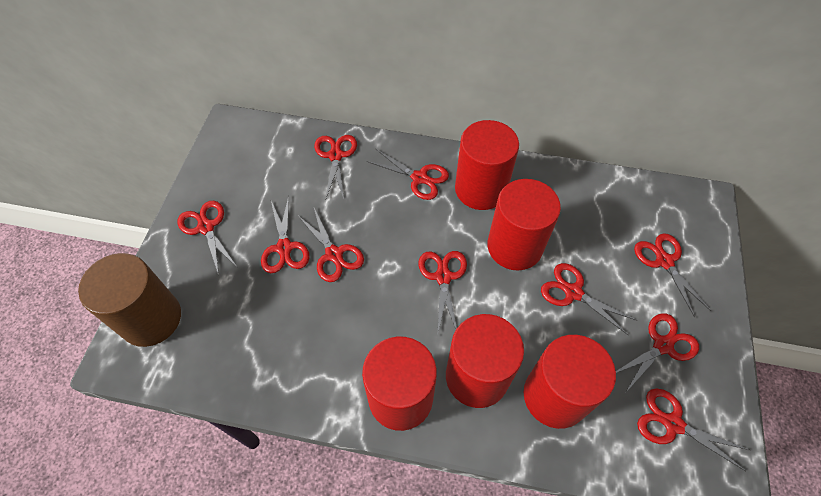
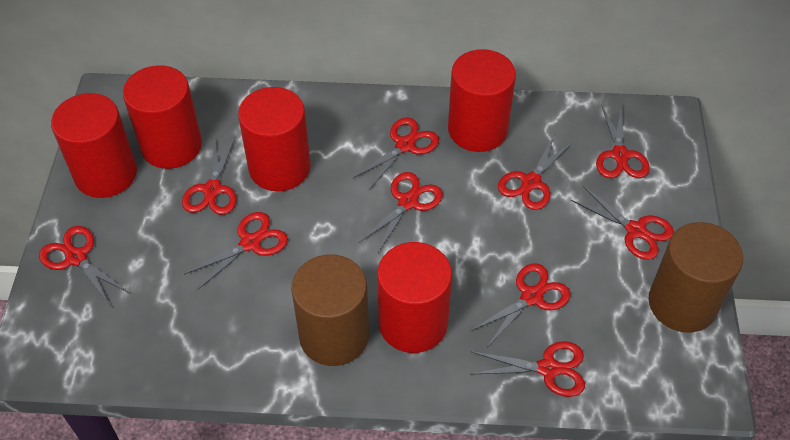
brown cylinder: [78,253,181,347] = 1 -> [291,254,369,366] [648,222,743,333] = 2

